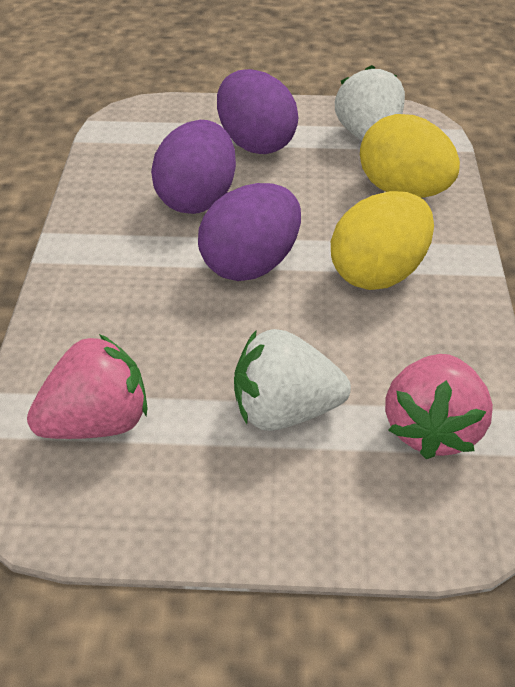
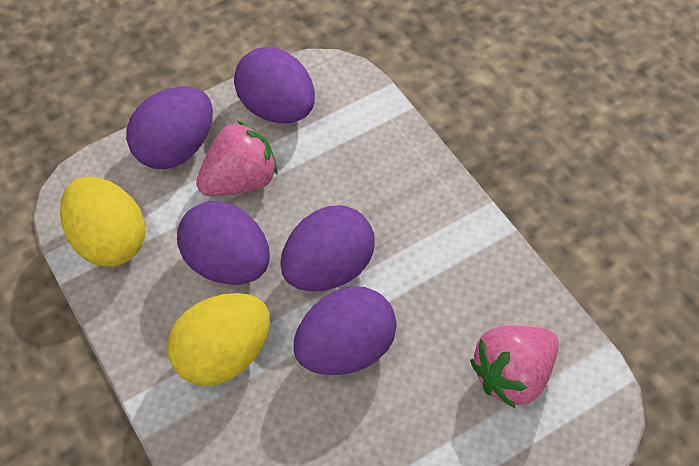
purple egg: [151,120,236,214] [198,183,301,281] [217,69,299,154] = 3 -> [126,86,213,169] [177,201,270,285] [234,47,315,123] [280,205,375,292] [294,286,397,375] = 5
white strawberry: [234,329,351,431] [335,65,405,141] = 2 -> none = 0

